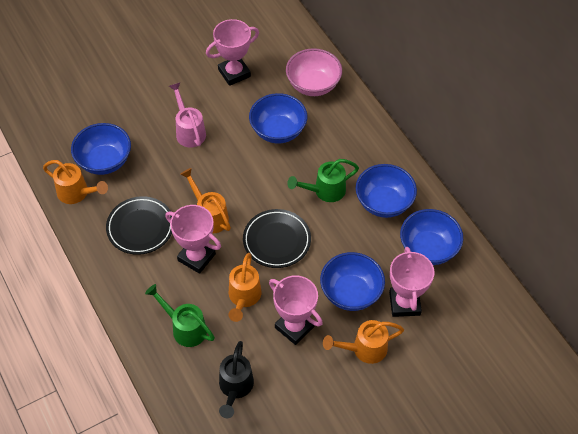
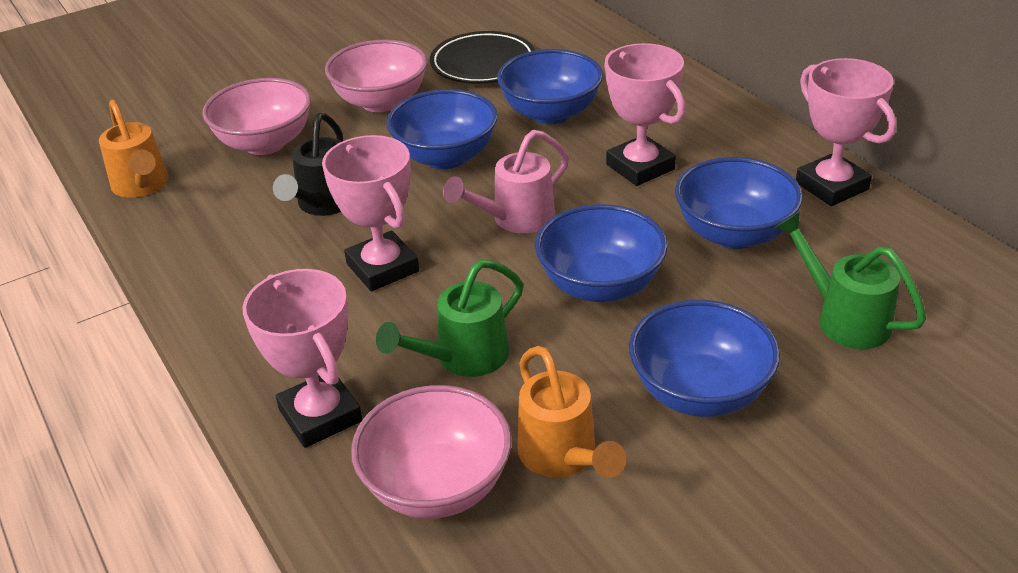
black plate: [106,196,172,255] [243,209,311,268] = 2 -> [430,31,535,84] = 1
orange watering can: [43,160,108,204] [180,168,231,234] [229,253,262,322] [323,320,404,364] = 4 -> [99,99,169,198] [517,346,626,478] = 2
pink bowl: [286,48,342,96] = 1 -> [202,78,311,155] [325,39,427,112] [351,385,512,519] = 3

